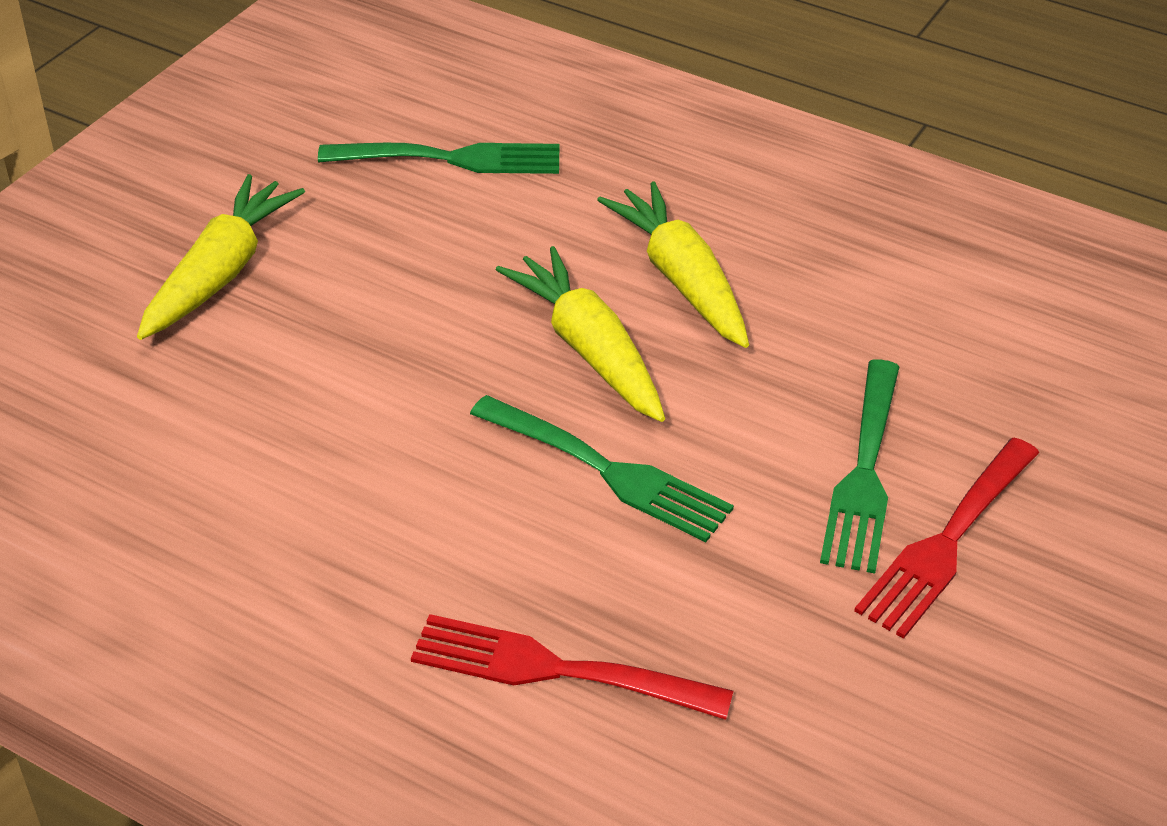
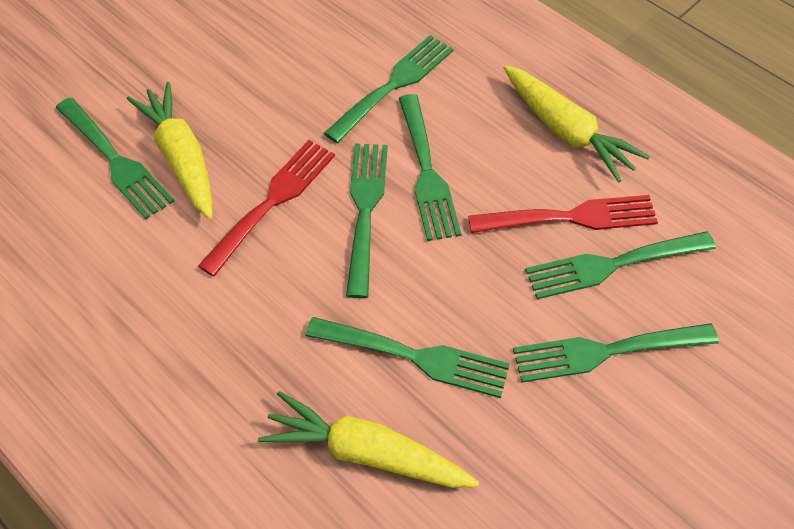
green fork: [318,143,559,174] [470,395,734,542] [820,359,899,574] = 3 -> [56,98,175,219] [306,317,510,398] [324,35,453,143] [346,144,388,298] [399,94,461,241] [513,323,719,383] [525,231,716,299] = 7

